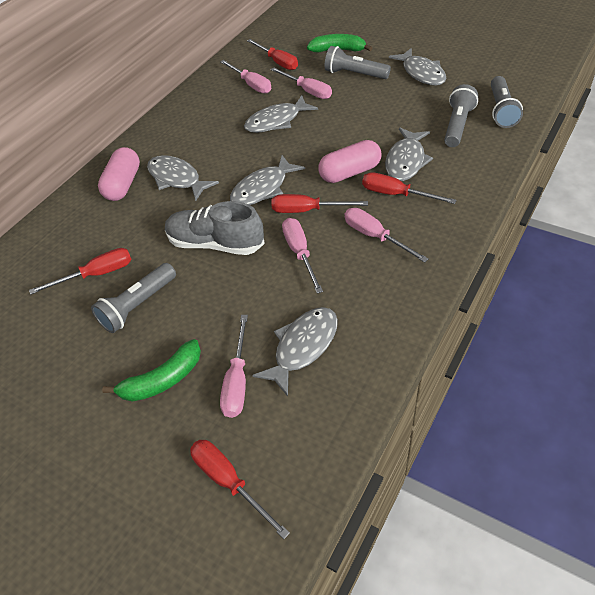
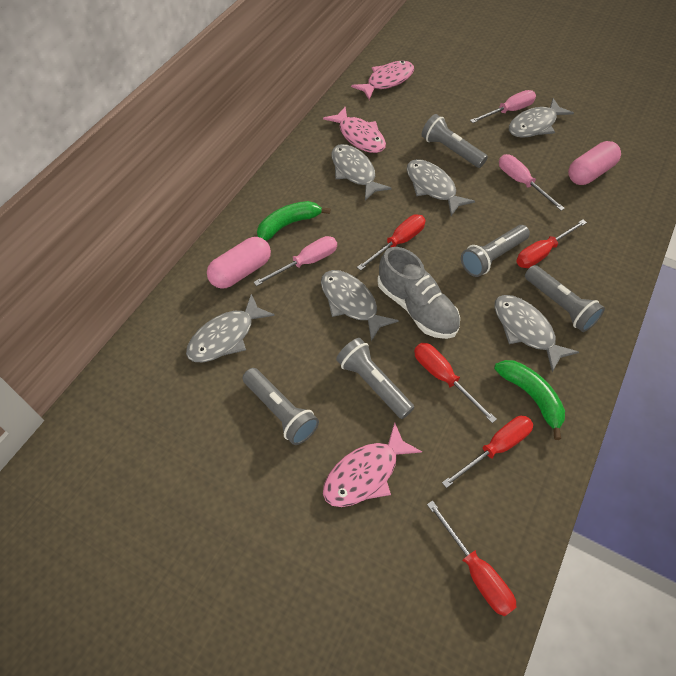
grey flashlight: [91,263,176,333] [325,46,391,79] [444,84,478,147] [491,76,523,128] = 4 -> [243,368,319,445] [336,338,414,419] [422,114,488,168] [461,225,530,277] [525,265,605,332] = 5
pink fish: none = 0 -> [323,107,386,153] [323,422,422,507] [351,61,414,100] = 3
pink screwdriver: [220,60,271,94] [220,315,248,418] [271,68,332,99] [282,218,323,294] [345,208,429,263] = 5 -> [253,236,337,286] [470,90,536,123] [499,154,565,211] = 3

